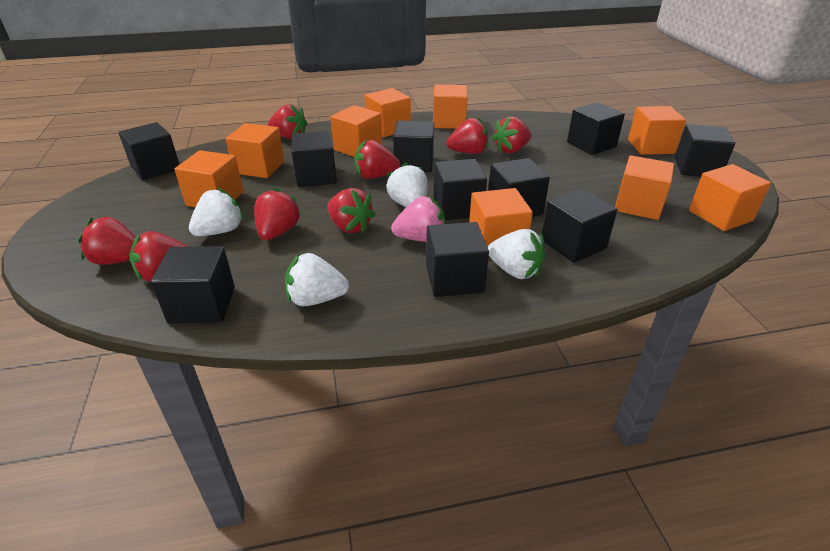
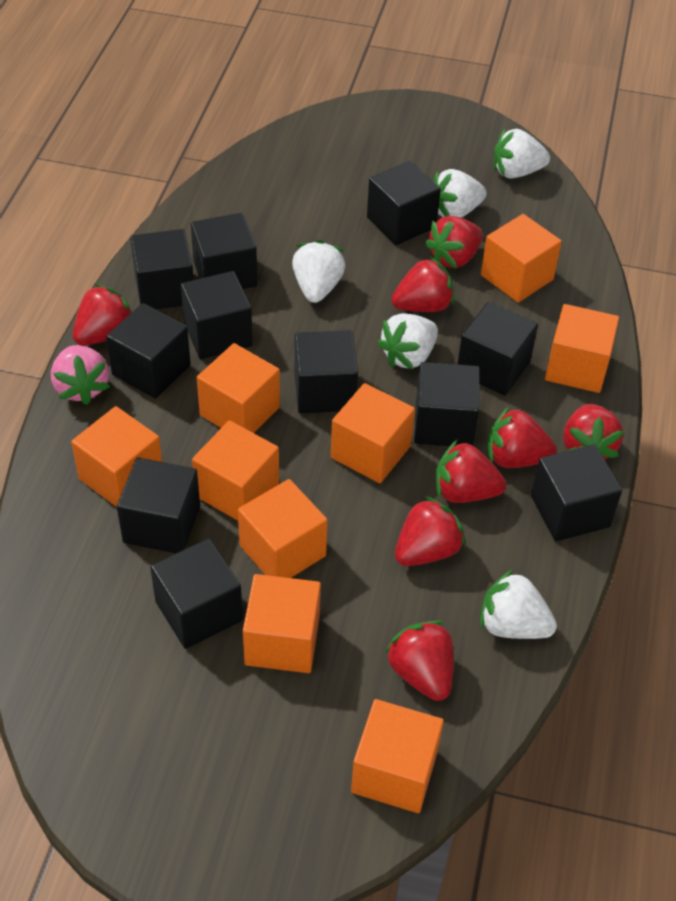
black cube: [118,122,179,180] [151,246,235,323] [291,131,337,187] [393,121,434,172] [426,222,489,297] [433,159,487,220] [488,158,550,217] [542,189,618,263] [567,102,625,155] [675,124,735,177] = 10 -> [106,303,191,399] [117,457,200,553] [130,229,194,309] [150,538,243,649] [181,271,253,359] [191,213,257,289] [294,330,358,414] [367,161,441,245] [414,362,479,446] [457,302,538,396] [531,444,622,541] = 11
white strawberry: [189,188,244,236] [285,253,349,306] [386,162,427,207] [488,229,545,279] = 4 -> [292,240,345,303] [377,313,438,369] [434,169,487,218] [480,569,557,639] [494,129,550,179] = 5

